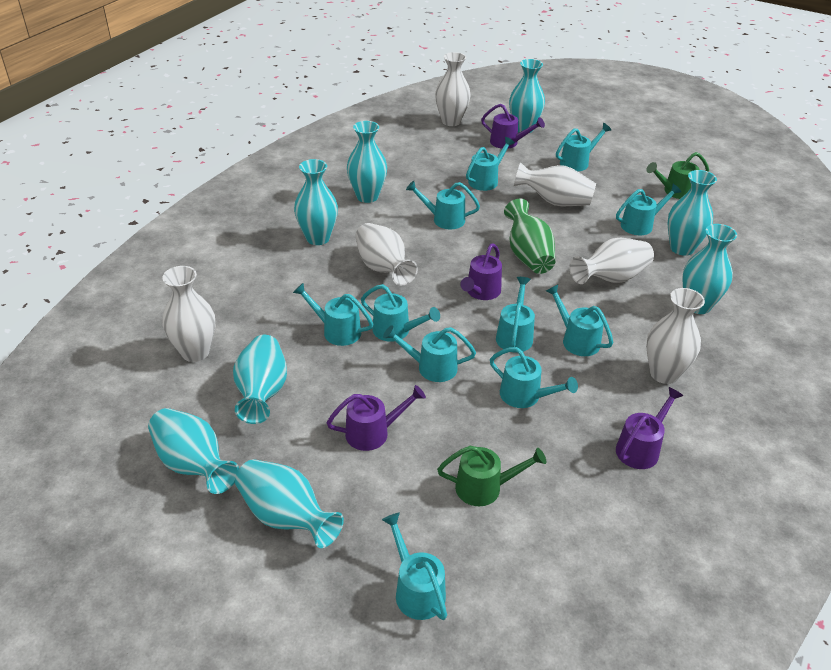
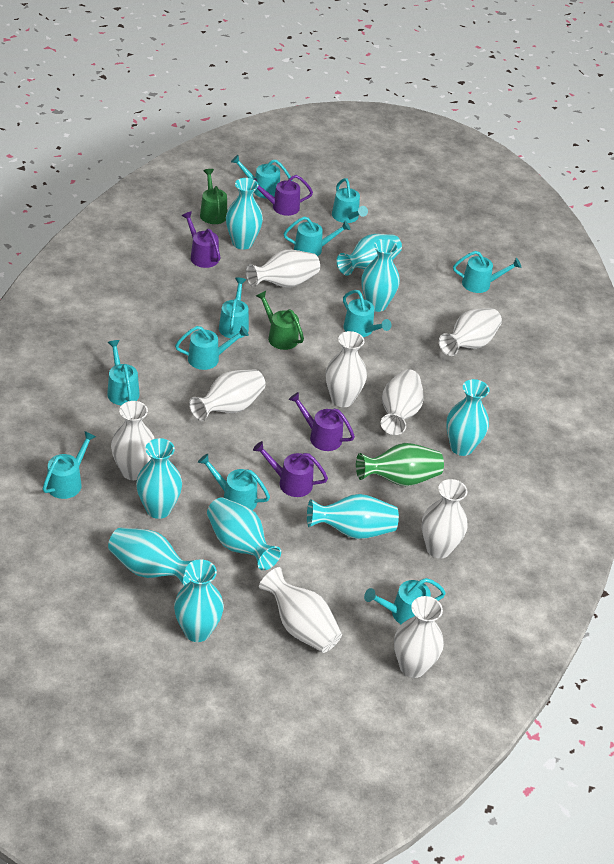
turquoise vase: [148,408,239,494] [233,335,287,424] [235,459,344,548] [294,159,338,245] [347,121,387,203] [509,59,545,133] [668,170,717,256] [682,224,737,314] = 8 -> [108,528,195,586] [136,438,182,519] [174,560,224,642] [207,497,281,570] [226,178,263,250] [307,494,399,539] [337,234,402,276] [361,239,400,312] [446,379,489,456] = 9
white vase: [162,266,215,362] [355,223,418,285] [435,52,471,126] [514,162,596,206] [570,238,654,284] [646,288,705,384] = 6 -> [111,401,154,480] [189,369,266,421] [246,250,320,288] [259,567,342,653] [326,331,367,407] [381,369,424,435] [394,596,444,678] [422,479,467,558] [439,308,502,356] = 9

